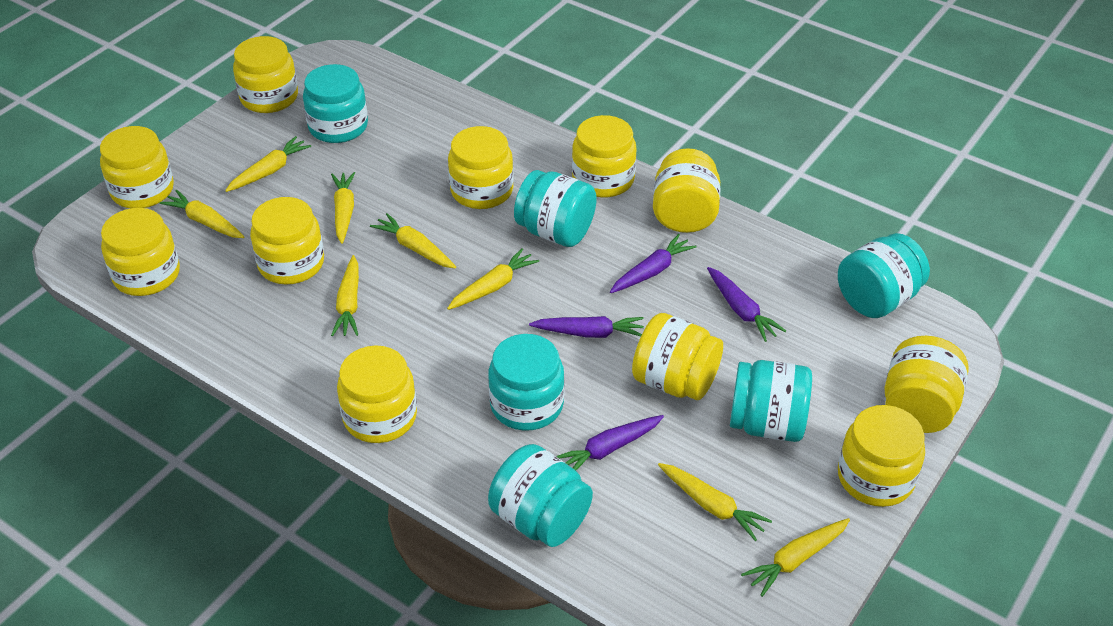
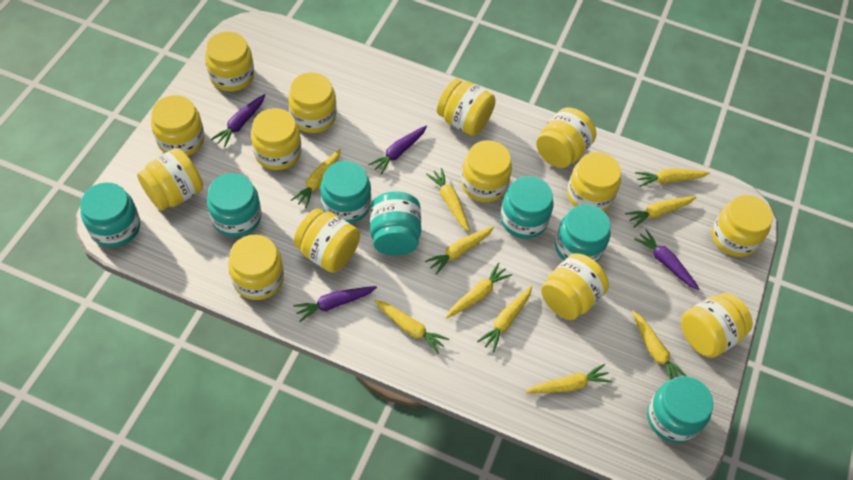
turquoise jar: [303,64,368,143] [488,334,565,431] [488,444,593,547] [514,170,597,247] [730,360,812,442] [838,233,930,318] = 6 -> [80,182,140,247] [207,173,261,237] [320,161,371,224] [370,191,421,256] [500,176,553,239] [555,204,611,262] [647,376,713,443] = 7
yellow carrot: [159,190,244,238] [225,136,311,192] [331,172,355,244] [331,255,359,337] [370,213,456,268] [447,248,539,310] [658,463,772,541] [741,518,850,597] = 8 -> [291,149,341,208] [374,300,449,354] [425,226,494,275] [426,168,470,231] [446,262,512,319] [477,286,532,353] [526,364,612,393] [625,196,696,228] [632,311,686,380] [635,168,710,187] = 10
yellow jar: [100,126,174,208] [101,208,180,296] [233,36,298,113] [250,197,324,284] [337,345,417,443] [448,126,514,209] [572,115,637,198] [632,313,723,400] [653,148,721,233] [838,405,925,507] [884,336,968,433] = 11 -> [137,148,203,211] [151,95,205,156] [205,32,254,91] [228,235,284,300] [251,108,301,170] [288,72,337,133] [294,209,360,273] [437,78,496,136] [461,140,512,202] [536,107,596,168] [541,253,609,320] [567,152,621,211] [681,293,753,358] [712,195,773,257] = 14

